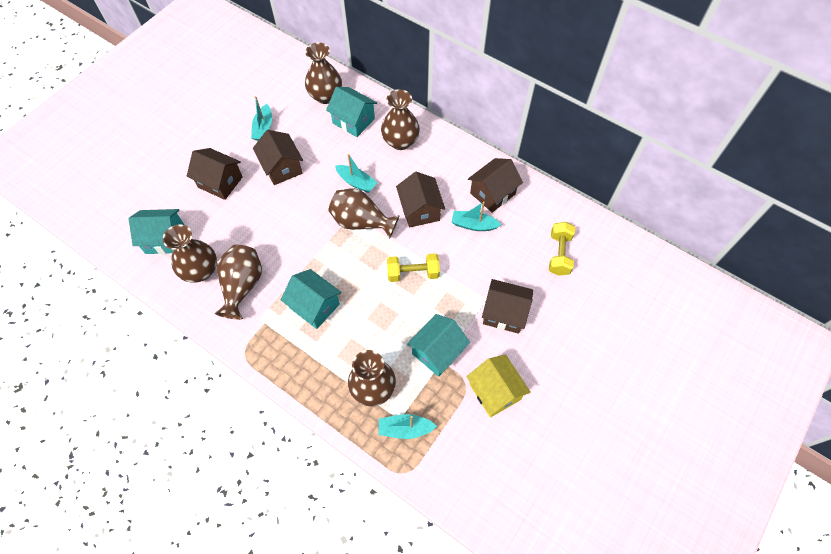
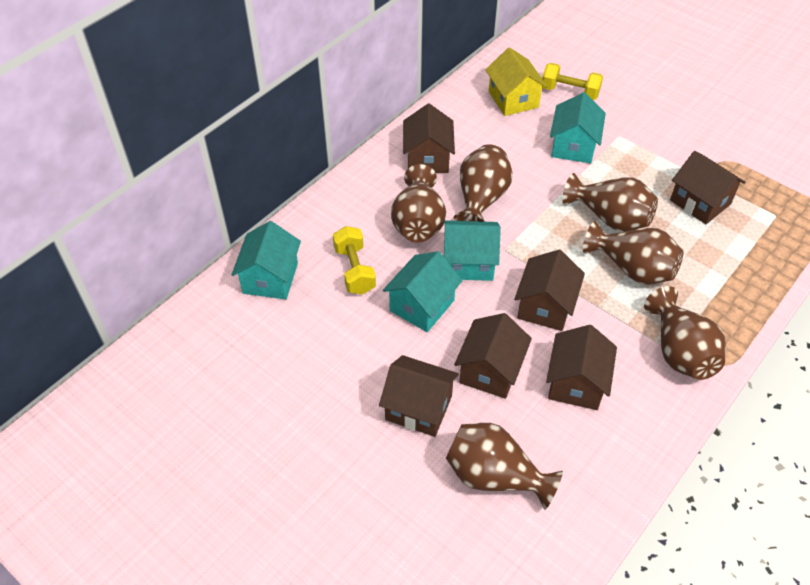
brown house: [187,148,243,200] [253,130,303,185] [396,172,445,228] [468,158,523,213] [482,279,533,334] = 5 -> [379,355,459,437] [403,104,455,173] [454,313,532,399] [514,250,585,331] [546,325,617,410] [670,151,745,224] = 6
turquoise boat: [251,96,272,141] [335,154,378,193] [379,414,437,439] [452,202,501,231] = 4 -> none = 0

